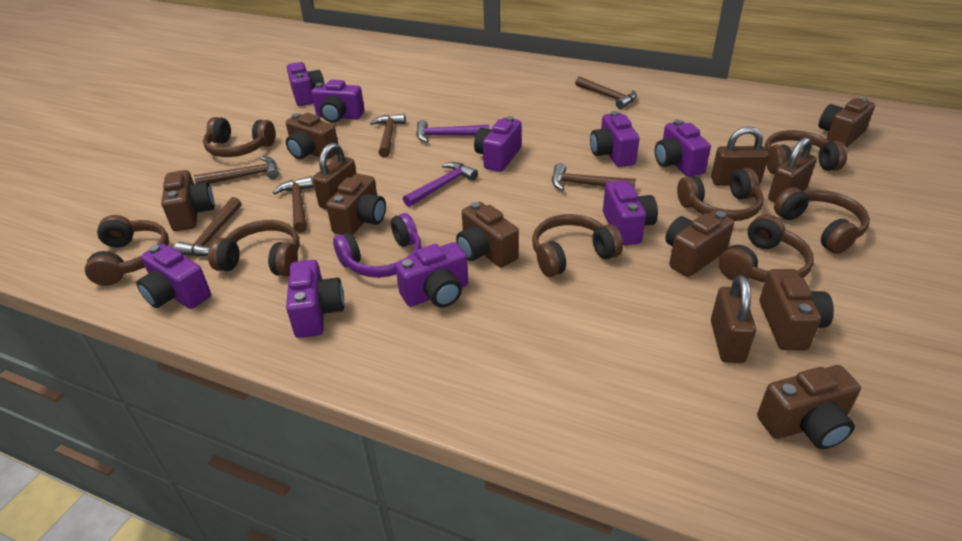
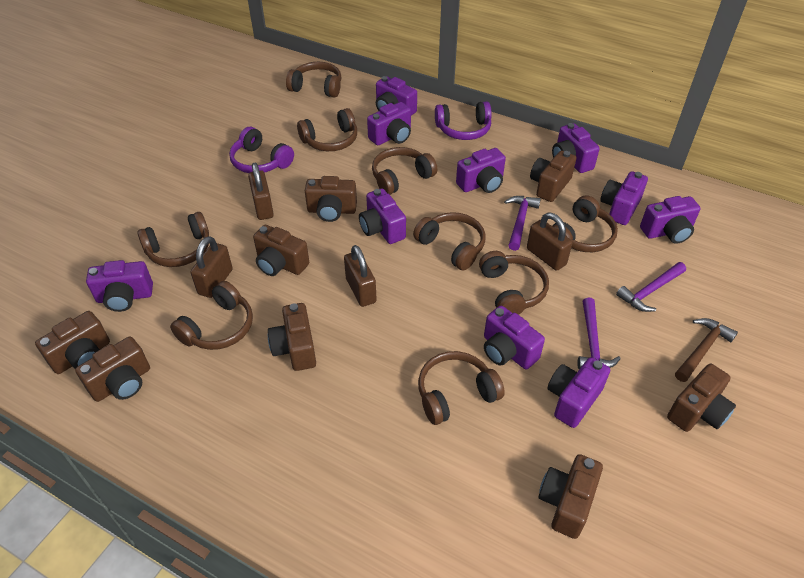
brown hammer: [174,197,241,256] [194,157,279,184] [273,176,313,233] [370,113,405,158] [552,163,636,191] [575,76,637,109] = 6 -> [675,318,738,382] = 1
brown headphones: [85,215,169,286] [203,117,275,157] [208,220,300,276] [532,214,623,277] [677,168,764,221] [719,214,814,283] [764,130,847,174] [774,187,870,254] = 8 -> [137,212,209,267] [170,281,253,350] [286,62,341,98] [297,108,357,151] [372,147,437,195] [413,212,486,270] [418,351,505,425] [479,251,549,315] [553,195,618,252] = 9
purple camera: [136,244,211,309] [286,260,344,338] [287,62,325,106] [312,80,365,123] [395,242,468,307] [474,116,521,172] [590,111,640,167] [603,180,658,245] [655,120,711,177] = 9 -> [86,260,153,312] [359,188,406,244] [367,102,411,145] [376,76,417,116] [456,148,506,193] [484,306,545,369] [548,357,610,428] [552,123,600,173] [600,171,648,225] [640,196,701,244] = 10
purple hammer: [403,162,478,207] [416,120,489,142] = 2 -> [504,196,541,251] [577,298,621,369] [616,262,686,312] = 3
purple headphones: [333,213,422,278] = 1 -> [229,127,294,173] [435,101,492,140] = 2

